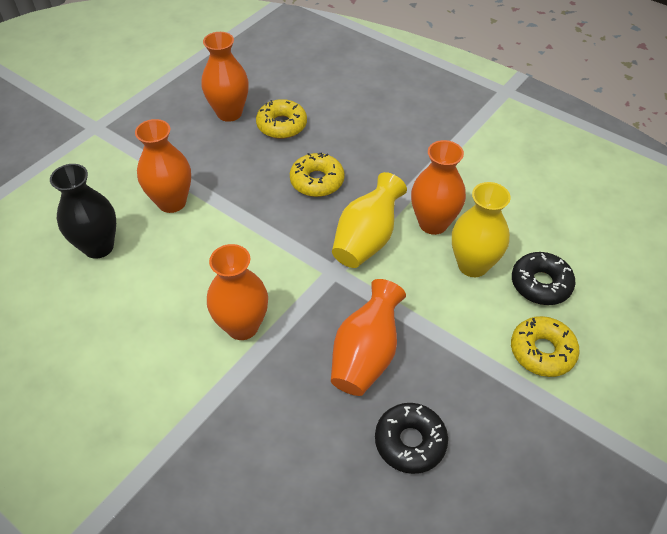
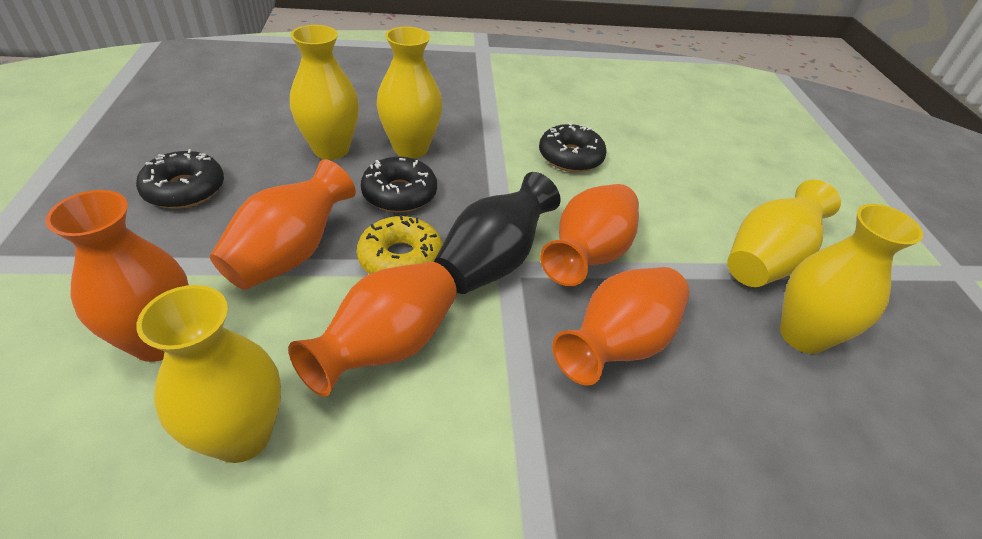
black donut: [375,403,448,474] [512,252,576,305] = 2 -> [136,149,224,209] [361,157,437,213] [539,122,607,172] = 3
yellow donut: [256,99,307,139] [290,152,345,197] [511,316,580,377] = 3 -> [357,215,443,274] = 1
yellow vase: [332,172,407,268] [452,182,511,277] = 2 -> [136,285,281,463] [290,25,359,160] [376,27,443,158] [727,180,841,287] [780,204,923,354] = 5

